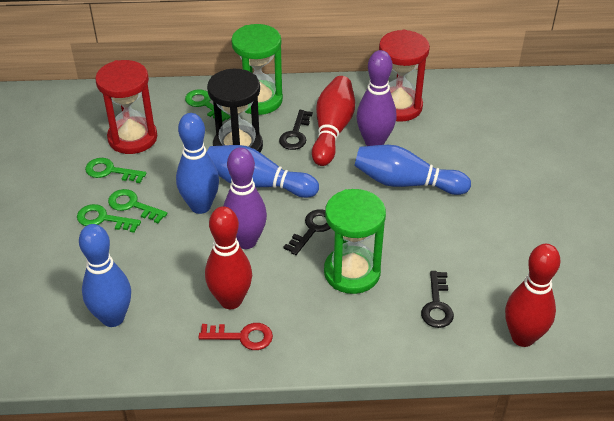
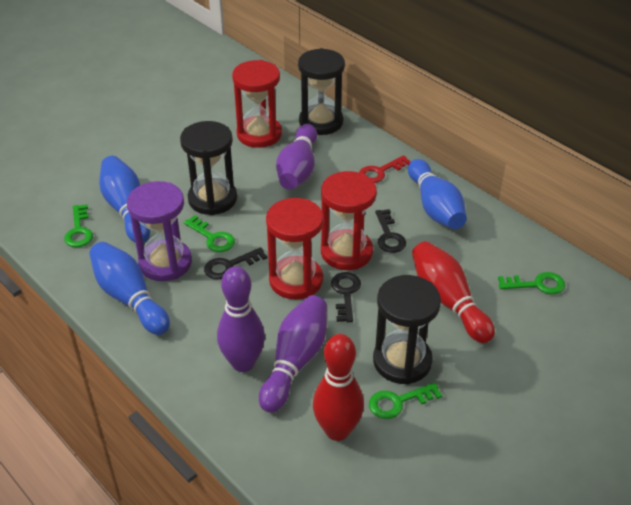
black hourglass: [207,69,263,152] = 1 -> [180,121,237,215] [298,48,345,135] [373,275,441,384] = 3
blue bowling pin: [79,224,131,327] [176,113,219,214] [207,145,319,198] [354,145,471,195] = 4 -> [89,242,170,335] [99,156,150,243] [408,159,467,229] = 3
green hourglass: [231,24,283,115] [324,189,386,294] = 2 -> none = 0
purple bowling pin: [223,147,267,249] [357,50,396,146] = 2 -> [217,266,265,372] [259,295,327,413] [276,124,317,190] = 3
purple hourglass: none = 0 -> [127,181,192,281] = 1
red bowling pin: [205,206,252,309] [312,76,355,166] [505,244,560,347] = 3 -> [313,334,364,441] [412,241,495,343] = 2
red hourglass: [95,60,157,154] [379,30,430,122] = 2 -> [232,60,282,148] [266,198,324,300] [321,171,377,270] = 3

